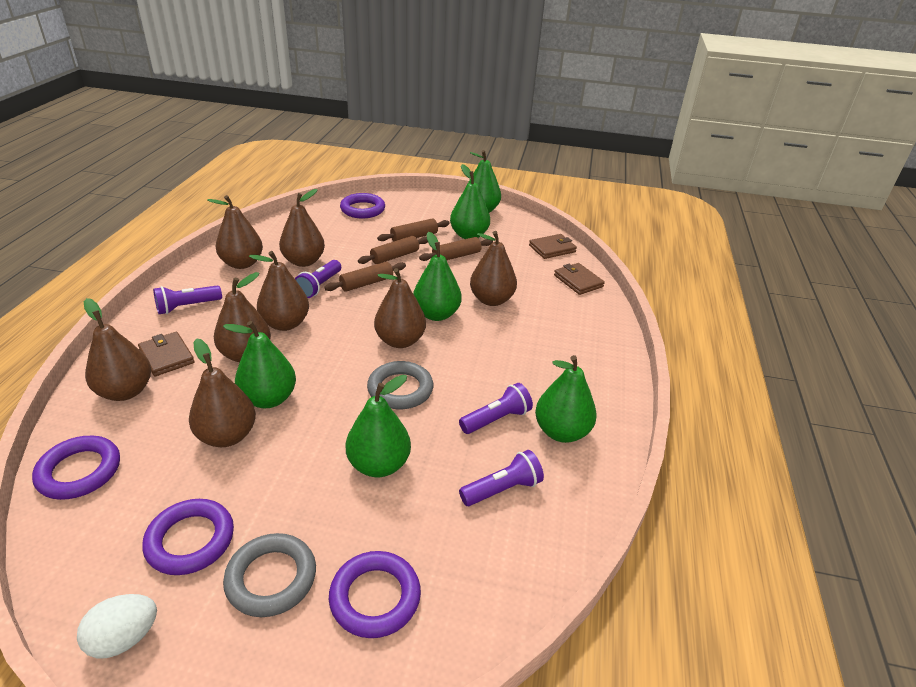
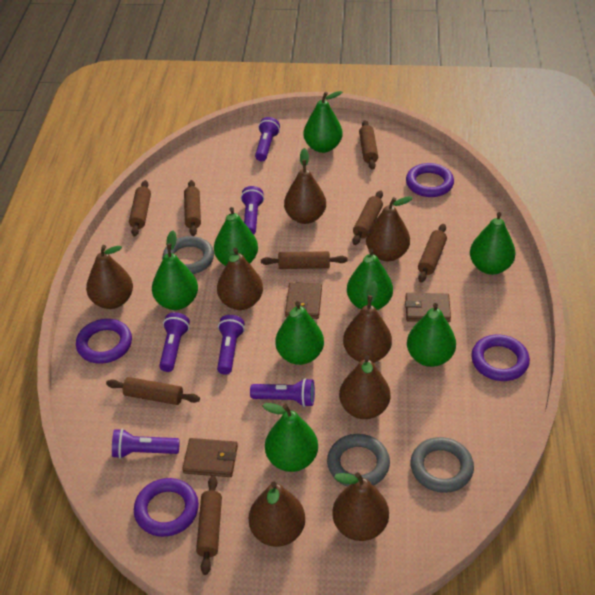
brown rolling pin: [324,262,406,292] [358,236,428,264] [377,218,450,242] [419,237,493,261] = 4 -> [106,377,200,405] [129,180,151,237] [184,180,201,236] [196,476,222,575] [261,251,348,269] [353,190,383,245] [359,120,378,170] [418,224,447,283] = 8
green pear: [223,321,296,408] [345,375,411,477] [413,232,462,321] [450,164,490,239] [468,150,501,213] [535,355,597,443] = 6 -> [152,230,198,310] [214,207,258,266] [262,403,318,472] [275,301,324,365] [303,91,343,153] [347,249,393,310] [407,303,456,367] [470,212,516,275] = 8
grey ring: [223,533,316,617] [367,361,433,409] = 2 -> [163,236,214,274] [327,434,390,487] [410,437,474,493] = 3
purple flashlight: [153,285,222,314] [295,260,341,298] [459,383,533,434] [459,450,544,506] = 4 -> [112,428,180,459] [159,312,190,372] [217,315,245,375] [241,186,264,235] [250,378,315,407] [255,117,280,161] = 6
white egg: [77,594,157,658] = 1 -> none = 0

